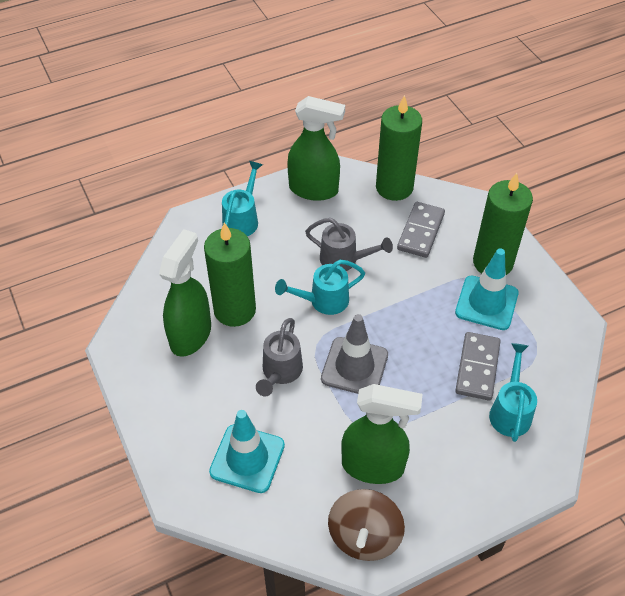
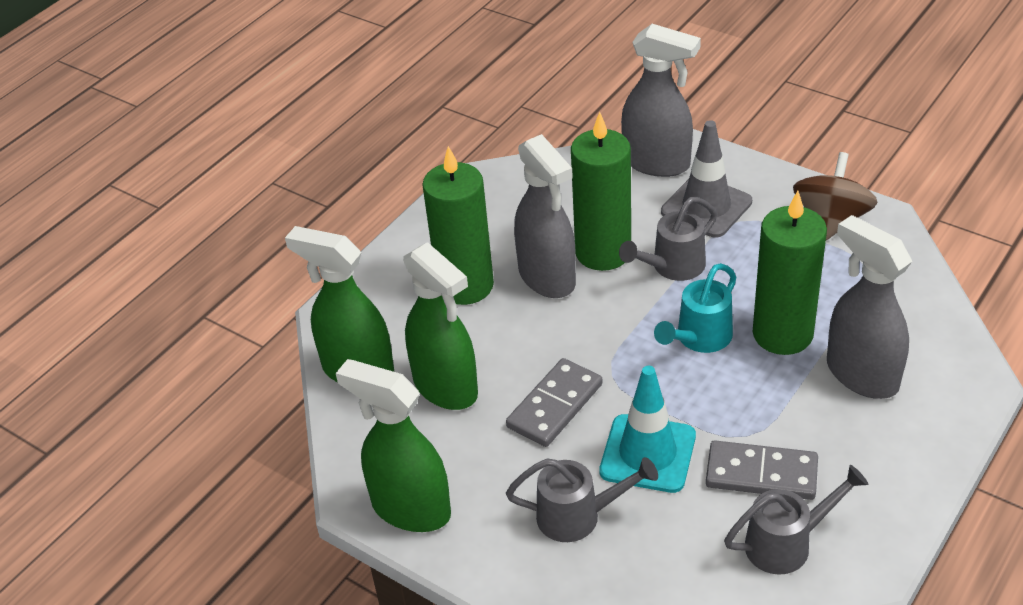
grey spray bottle: none = 0 -> [514,134,576,298] [621,24,701,177] [827,215,912,399] = 3
grey watering can: [256,318,303,396] [305,218,393,271] = 2 -> [506,457,658,542] [619,197,717,281] [724,465,868,575] = 3
turquoise traffic cone: [209,410,285,493] [455,248,518,330] = 2 -> [599,366,696,493] = 1
turquoise watering can: [222,161,263,236] [275,260,365,315] [489,343,537,442] = 3 -> [654,263,736,353] = 1

